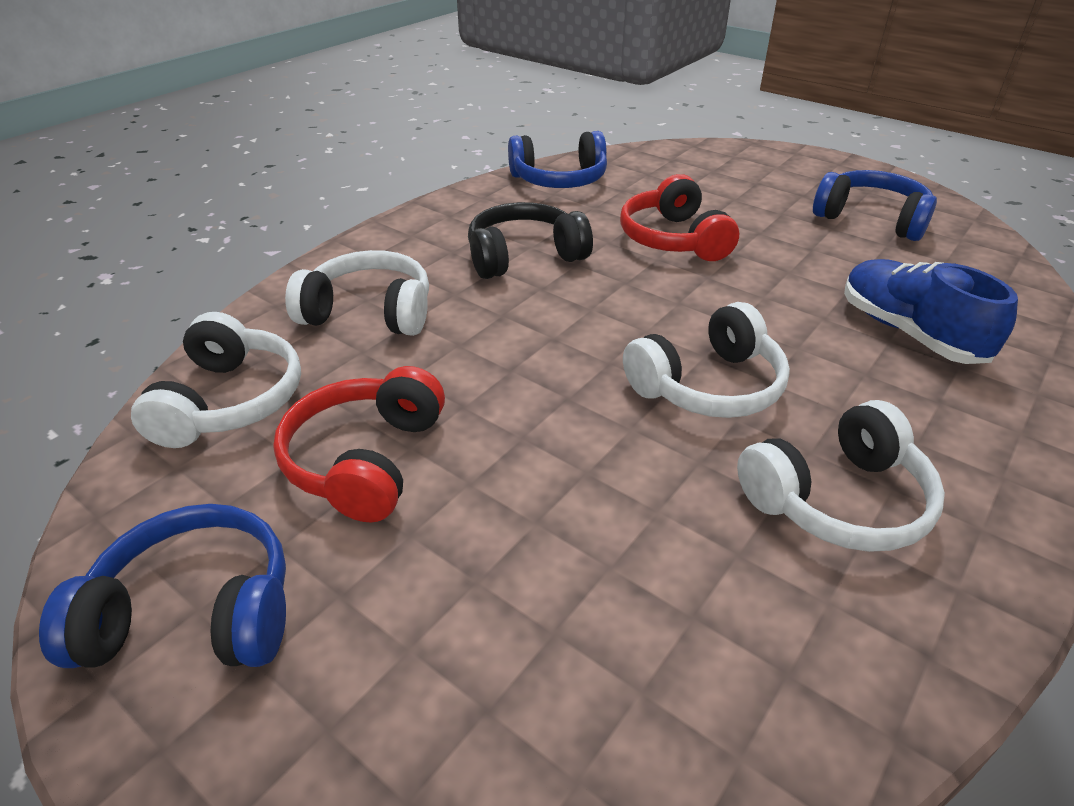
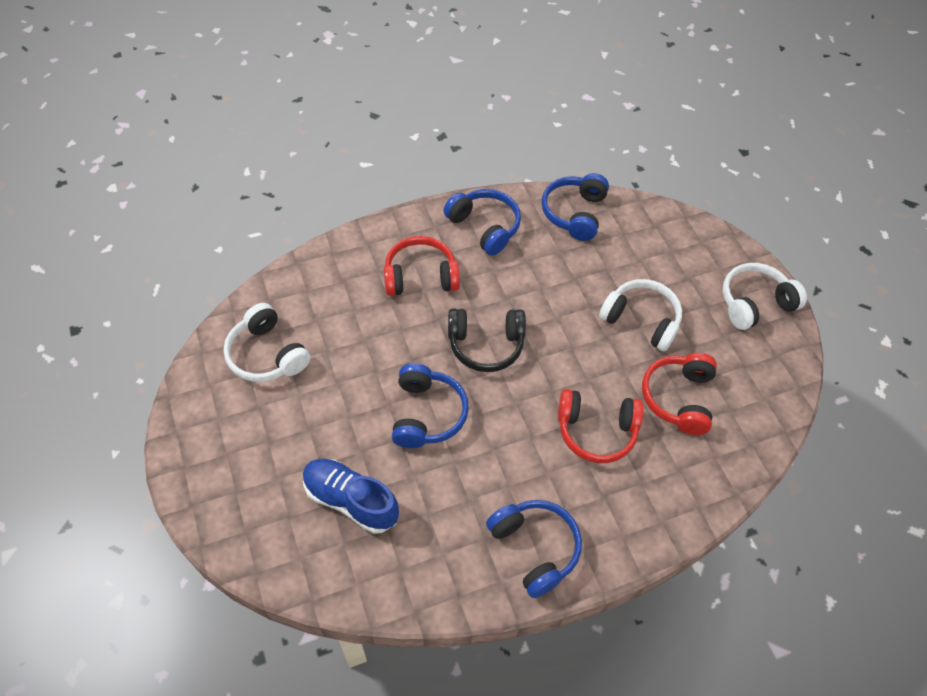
blue headphones: [39,504,286,668] [508,131,607,188] [813,170,937,241] = 3 -> [392,363,469,448] [444,189,521,256] [486,500,582,598] [541,173,609,241] = 4
red headphones: [273,366,445,523] [620,174,739,261] = 2 -> [384,236,460,296] [558,389,643,463] [642,353,717,435] = 3
white headphones: [131,312,301,448] [285,250,429,336] [623,302,790,418] [737,400,945,552] = 4 -> [223,303,310,382] [599,279,682,351] [722,263,807,330] = 3

